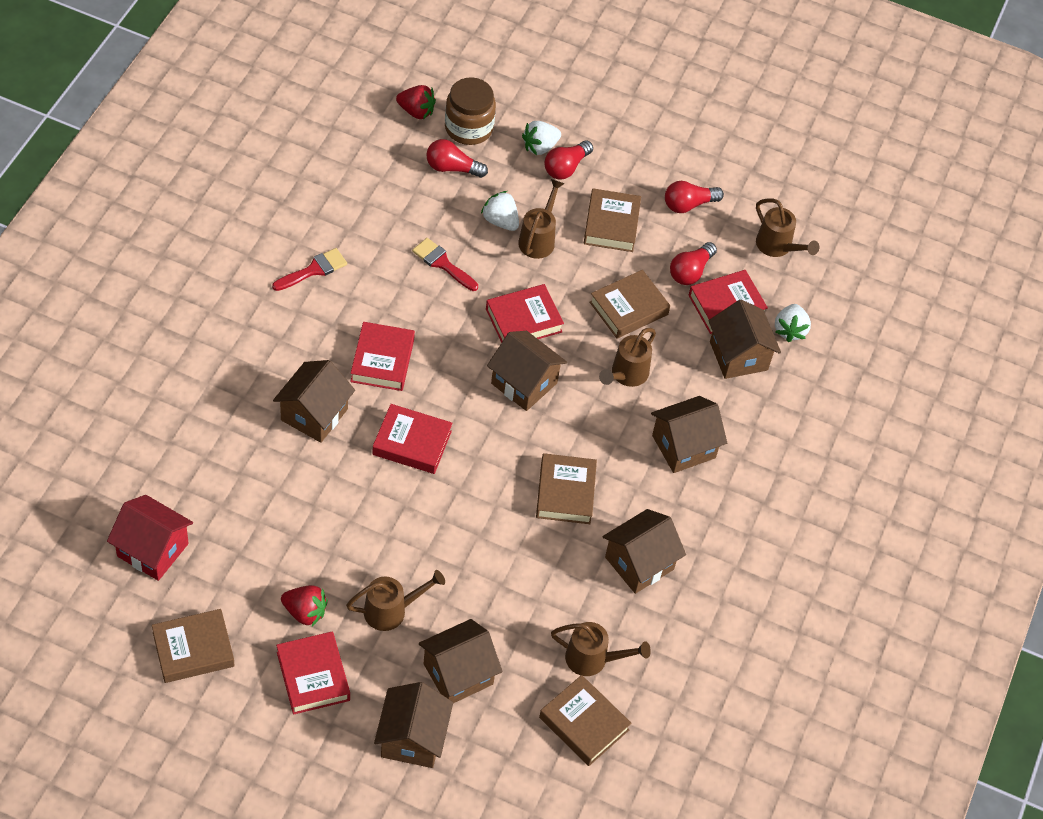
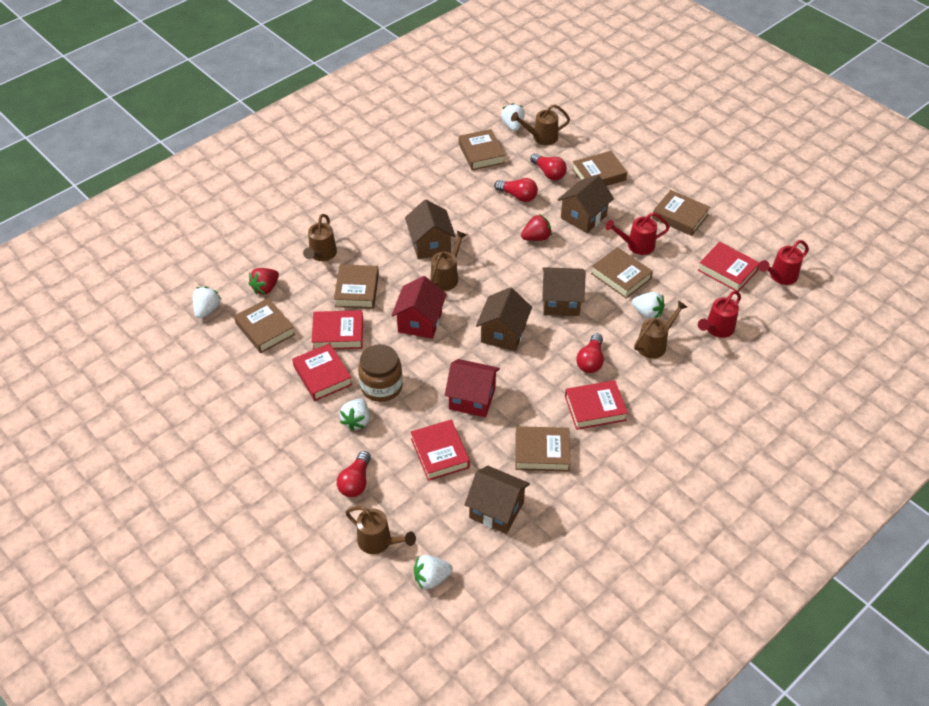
brown book: [152,609,235,683] [536,453,597,524] [539,675,631,766] [584,188,641,252] [589,270,670,339] = 5 -> [234,298,295,353] [334,264,379,309] [459,129,505,170] [515,426,570,472] [572,151,627,186] [591,247,653,299] [652,190,710,236] = 7
brown house: [273,360,355,443] [374,682,453,768] [419,619,502,703] [487,331,567,411] [603,509,686,594] [651,396,727,473] [708,299,781,379] = 7 -> [405,199,456,259] [464,466,530,534] [476,287,532,351] [542,267,586,316] [558,175,614,233] = 5
red brush: [272,248,347,291] [412,238,478,291] = 2 -> none = 0
red house: [107,495,193,581] = 1 -> [391,276,447,339] [445,359,500,417] = 2
red watering can: none = 0 -> [605,212,670,255] [698,291,741,338] [759,240,809,285] = 3
white strawberry: [481,191,519,231] [522,121,561,155] [775,304,811,342] = 3 -> [193,286,221,319] [340,399,369,431] [414,555,453,590] [501,103,525,131] [632,292,665,319] = 5

